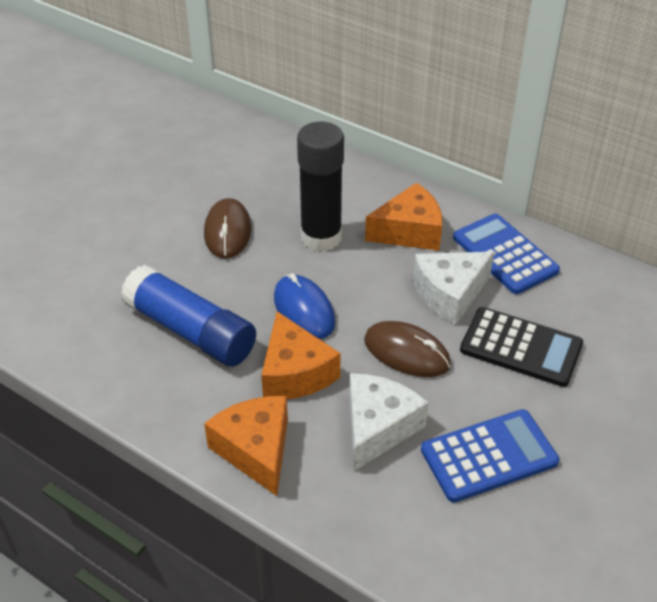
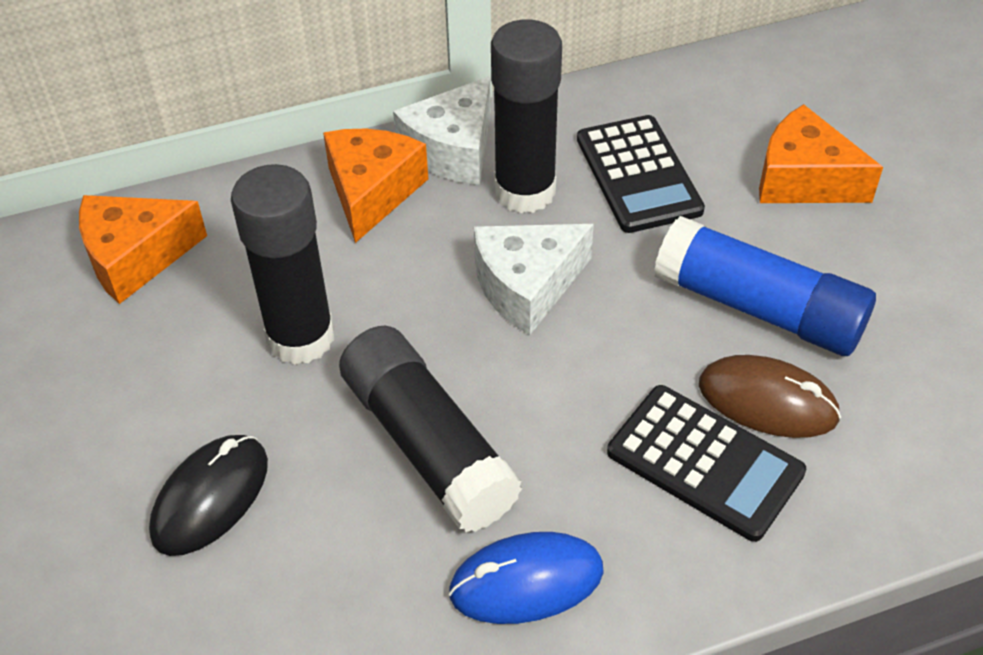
black calculator: [460,307,583,387] = 1 -> [577,115,705,233] [607,385,806,542] = 2
black glue stick: [297,121,344,251] = 1 -> [231,164,335,365] [339,326,522,533] [491,19,562,213] = 3
black mouse: none = 0 -> [149,435,268,556] = 1
blue calculator: [421,409,559,503] [453,214,560,294] = 2 -> none = 0
brown mouse: [204,198,251,259] [364,321,451,377] = 2 -> [699,355,841,438] = 1

